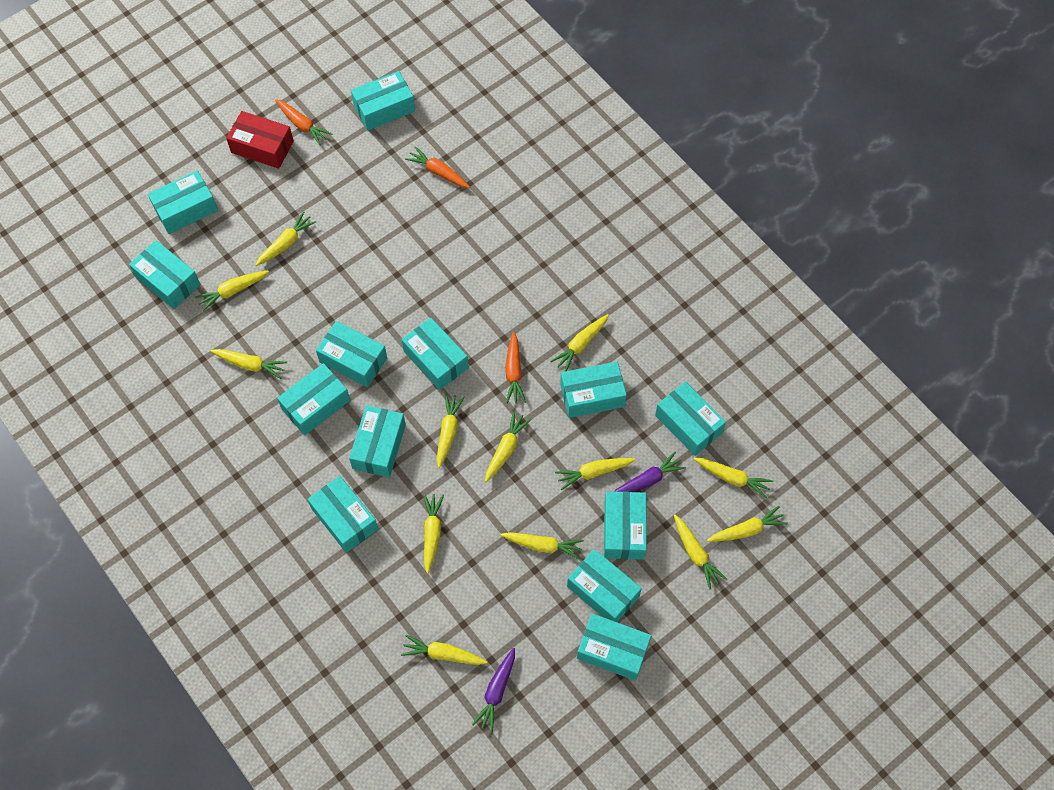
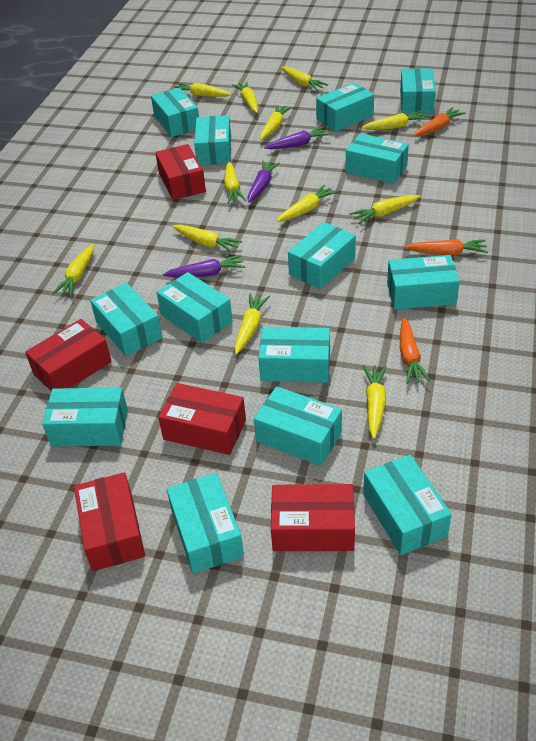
purple carrot: [472,648,515,733] [614,452,686,492] = 2 -> [163,255,245,277] [248,160,280,202] [264,127,331,149] = 3
red box: [226,111,294,169] = 1 -> [25,319,112,391] [74,472,145,571] [155,144,206,200] [158,383,246,455] [271,484,355,551] = 5
turquoise box: [129,240,200,309] [148,171,218,234] [277,363,350,435] [308,476,378,553] [316,321,387,387] [349,405,406,477] [351,71,415,131] [402,318,469,390] [560,362,627,418] [567,549,642,622] [577,613,651,681] [604,491,647,560] [655,381,726,456] = 13 -> [42,387,128,446] [90,283,163,356] [151,88,199,137] [157,272,233,343] [167,473,244,574] [194,115,231,165] [254,386,342,466] [258,327,330,383] [288,222,356,289] [316,83,374,132] [346,133,409,184] [363,455,452,555] [387,255,460,310] [400,68,436,113] = 14
yellow carrot: [195,271,269,312] [210,349,287,379] [256,211,316,266] [401,635,487,665] [423,494,444,573] [437,393,465,468] [485,411,531,482] [500,532,584,560] [550,314,609,372] [555,458,636,490] [674,515,727,589] [694,458,773,498] [707,506,788,542] = 13 -> [52,244,94,297] [172,225,242,253] [174,83,232,97] [224,162,246,204] [232,81,258,113] [234,293,270,355] [260,105,292,140] [277,185,337,222] [281,66,328,91] [349,195,421,224] [362,111,428,130] [363,365,387,439] = 12

